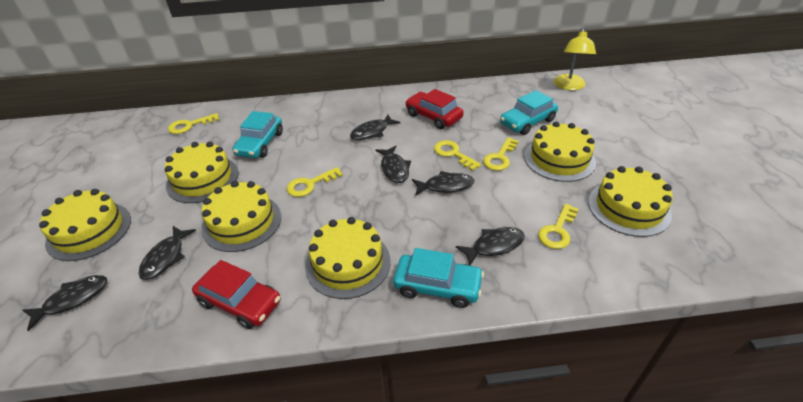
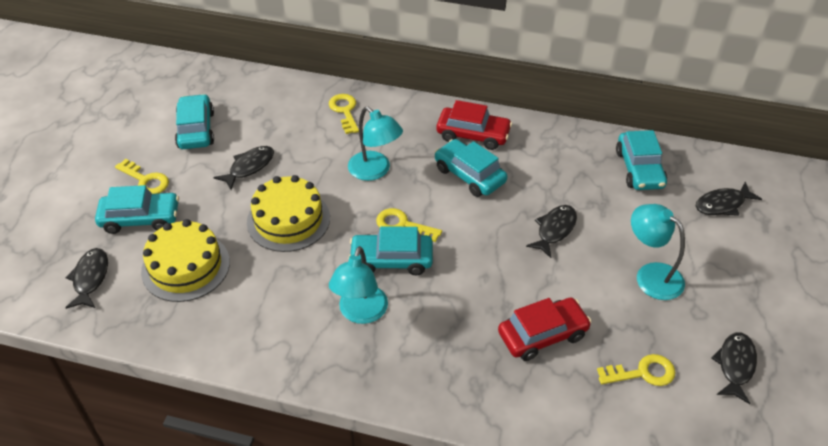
black fish: [22,275,107,331] [138,226,196,280] [350,115,401,140] [375,146,411,183] [412,171,474,196] [456,227,525,265] = 6 -> [65,248,108,309] [214,146,274,190] [526,205,577,258] [696,182,762,216] [711,332,757,404] = 5
turquoise car: [232,111,283,158] [393,248,484,308] [500,90,558,135] = 3 -> [95,185,179,234] [175,94,214,149] [348,226,433,275] [435,139,508,197] [616,130,667,190] = 5
turquoise lamp: none = 0 -> [329,246,388,324] [348,107,403,181] [631,204,685,300] = 3
yellow cake: [39,189,131,261] [165,142,239,203] [201,181,281,252] [305,217,391,299] [524,121,596,182] [588,166,673,237] = 6 -> [141,219,230,302] [247,175,330,252] = 2
yellow key: [168,113,219,134] [287,167,343,197] [434,140,481,171] [483,137,519,171] [538,204,578,249] = 5 -> [115,159,169,194] [329,94,359,134] [376,208,442,242] [597,354,676,386] = 4
yellow lamp: [554,28,596,90] = 1 -> none = 0

